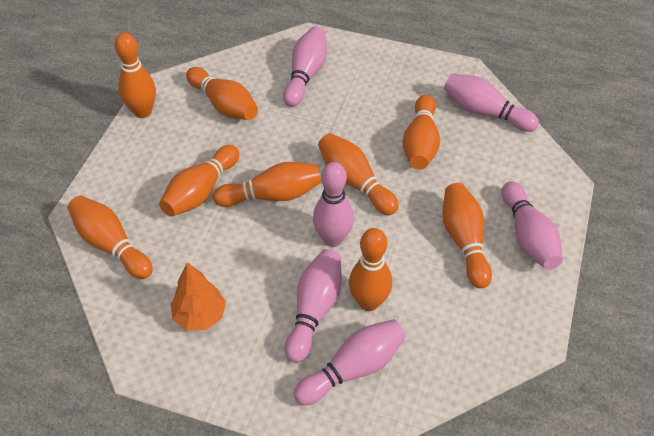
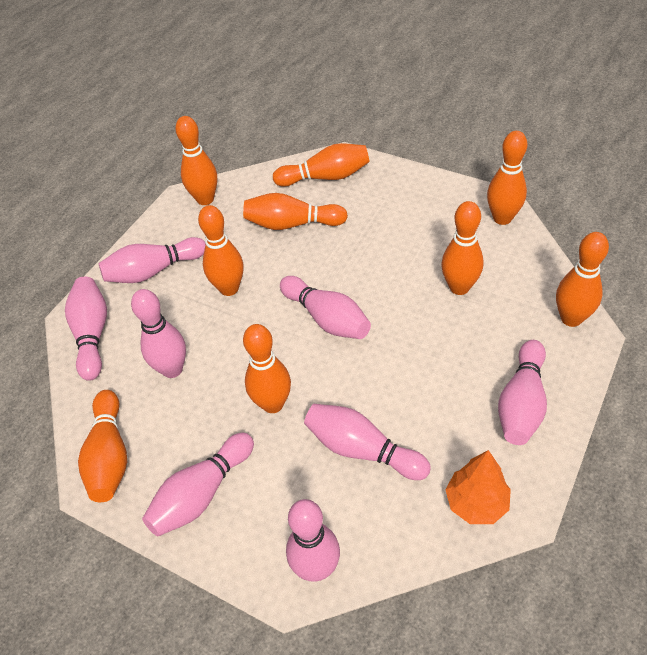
pink bowling pin: [283,26,327,107] [284,249,342,363] [293,319,406,405] [313,162,354,247] [444,73,539,132] [502,181,563,270] = 6 -> [65,277,107,381] [98,237,206,283] [131,289,186,378] [142,433,254,536] [280,276,371,339] [286,499,340,582] [304,404,431,480] [498,340,547,445] = 8

